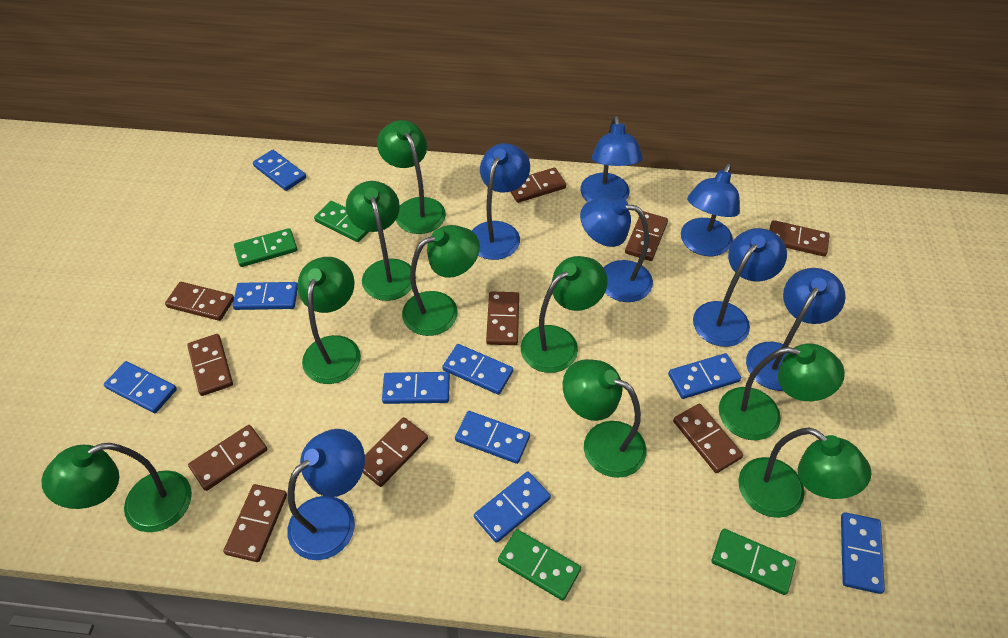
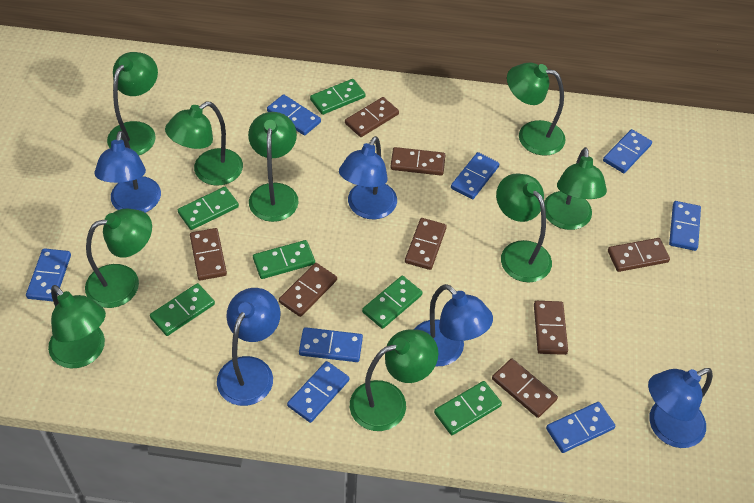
blue domino: [104,361,177,413] [232,282,298,310] [253,150,306,191] [382,372,450,404] [442,344,513,395] [455,411,530,464] [474,471,551,543] [668,353,741,399] [841,512,885,594] = 9 -> [26,248,71,301] [267,94,321,135] [287,361,349,423] [299,327,363,362] [451,152,499,199] [546,402,615,453] [603,129,652,173] [669,201,701,251] = 8
blue lamp: [287,429,365,560] [472,143,530,260] [580,116,643,202] [580,196,653,302] [681,163,740,257] [693,228,787,347] [746,268,846,391] = 7 -> [94,131,161,213] [217,288,280,406] [339,136,397,219] [414,284,493,366] [648,368,713,448] = 5
brown domino: [165,282,234,321] [187,334,233,396] [188,425,267,491] [223,484,287,562] [363,417,428,487] [486,292,519,345] [511,168,566,203] [625,211,668,261] [673,404,743,473] [769,220,830,257] = 10 -> [190,228,227,281] [279,263,337,317] [345,97,399,137] [390,147,445,176] [405,218,447,270] [492,358,558,418] [534,301,568,355] [608,238,670,272] = 8
green domino: [234,228,297,267] [314,201,369,242] [498,529,581,601] [712,529,796,595] = 4 -> [150,283,215,336] [178,187,239,230] [253,240,315,279] [310,79,365,115] [362,276,422,329] [434,381,502,435] = 6

